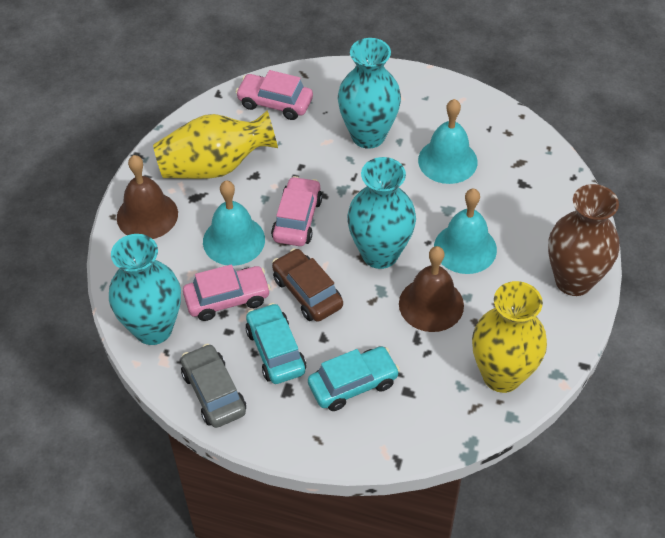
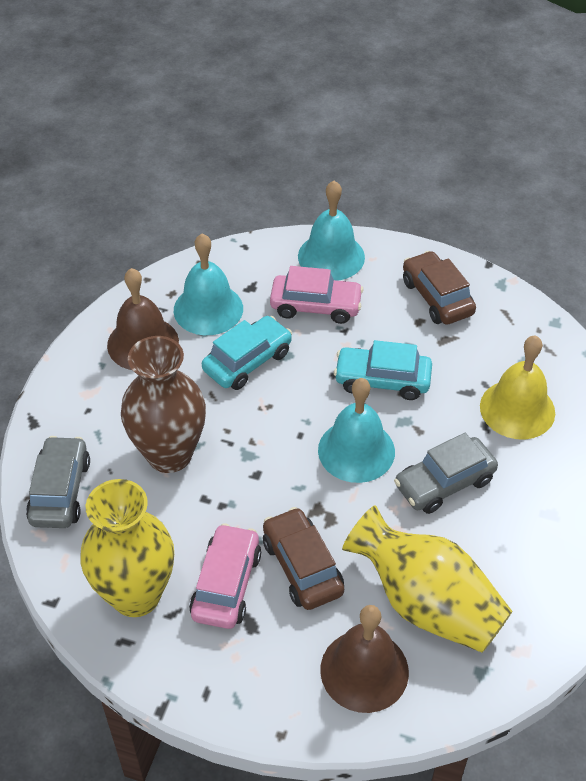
brown car: [272,248,343,322] = 1 -> [263,507,344,610] [403,251,476,325] = 2
grey car: [181,344,246,428] = 1 -> [26,436,90,528] [394,433,498,514] = 2
pink car: [183,265,271,321] [235,70,313,120] [271,176,322,246] = 3 -> [189,523,261,629] [270,266,364,324] = 2
turquoise vase: [109,234,181,345] [338,38,401,149] [347,157,416,269] = 3 -> none = 0
yellow bell: none = 0 -> [480,335,555,440] = 1

